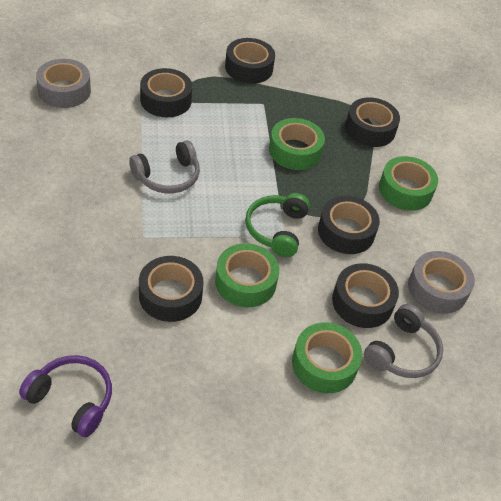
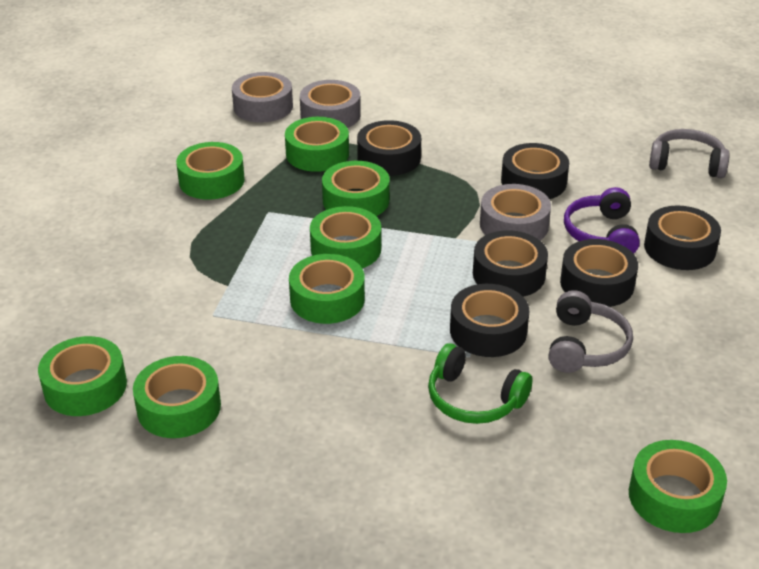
green tape: [215,243,279,307] [269,118,325,170] [292,323,362,393] [379,156,438,211] = 4 -> [38,336,127,416] [133,356,221,438] [176,142,245,200] [285,117,349,172] [289,254,365,324] [310,206,381,268] [322,161,390,216] [629,440,727,533] = 8
grey tape: [36,59,91,108] [408,251,475,314] = 2 -> [232,72,293,123] [300,80,361,128] [480,184,551,240] = 3

